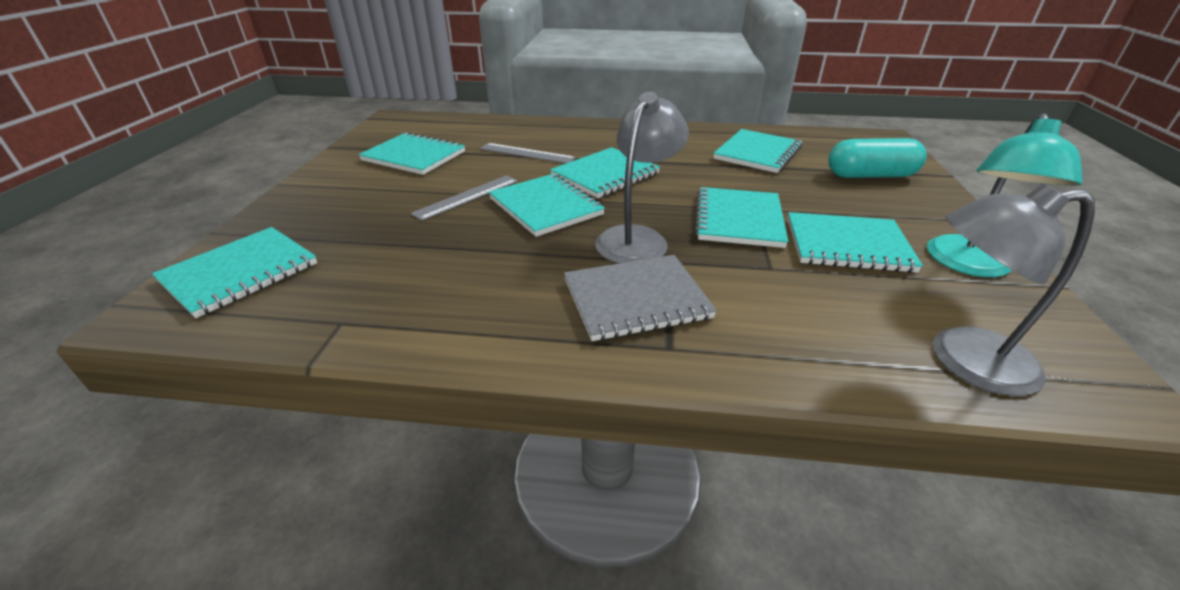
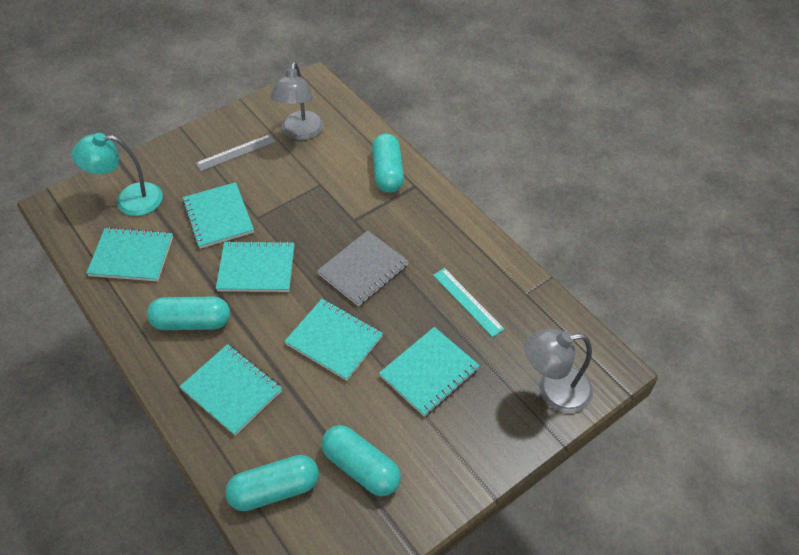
grey ruler: [411,175,518,221] [480,143,576,163] = 2 -> [196,134,275,172] = 1
turquoise capsule: [828,138,927,178] = 1 -> [147,297,230,330] [225,455,319,511] [322,425,401,496] [372,134,404,193] = 4
turquoise notebook: [152,227,317,318] [358,132,465,175] [489,174,605,237] [550,147,660,198] [695,187,788,248] [713,129,802,173] [787,212,923,273] = 7 -> [86,227,173,281] [179,344,282,436] [182,182,254,249] [216,241,294,292] [284,299,383,381] [379,327,480,417] = 6
turquoise ruler: none = 0 -> [433,268,504,337] = 1

